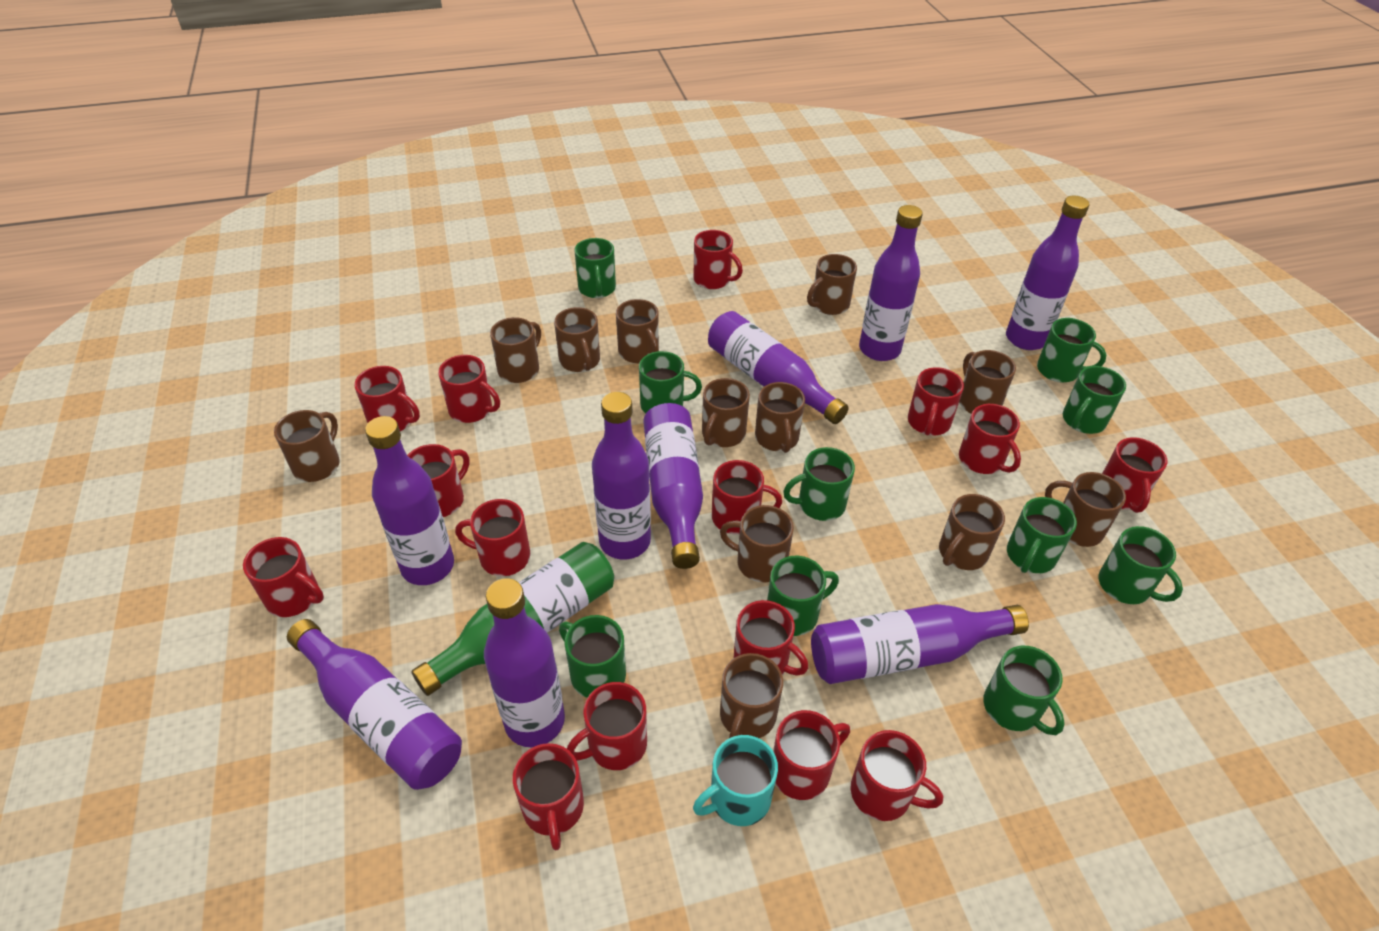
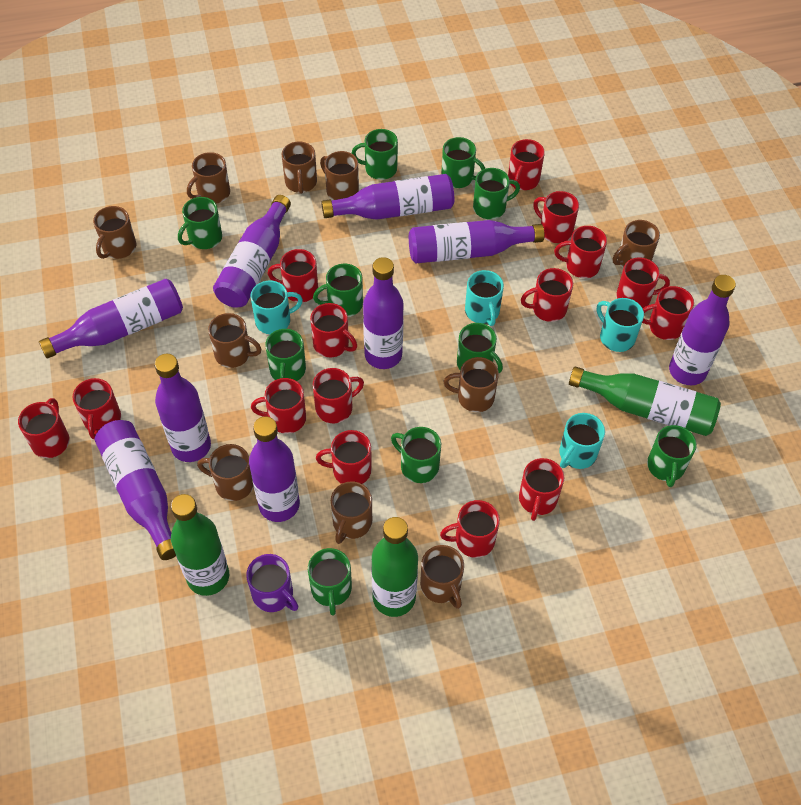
brown mug: [274,410,340,482] [490,317,541,383] [554,307,600,372] [616,299,659,363] [702,378,750,447] [720,505,794,582] [720,653,783,738] [755,382,805,453] [807,254,857,315] [939,494,1005,570] [959,350,1016,414] [1045,472,1126,547] = 12 -> [93,206,136,259] [187,152,230,204] [197,444,254,501] [208,313,261,368] [282,142,317,194] [320,151,359,200] [331,481,372,544] [420,545,464,609] [444,357,499,412] [613,220,660,268] = 10
green bottle: [411,542,614,696] = 1 -> [171,494,229,596] [371,517,418,617] [569,366,721,436] = 3
purple mug: none = 0 -> [246,554,298,612] = 1
turquoise mug: [693,735,778,826] = 1 -> [250,281,303,334] [465,270,504,326] [559,413,605,469] [597,298,644,352] = 4

